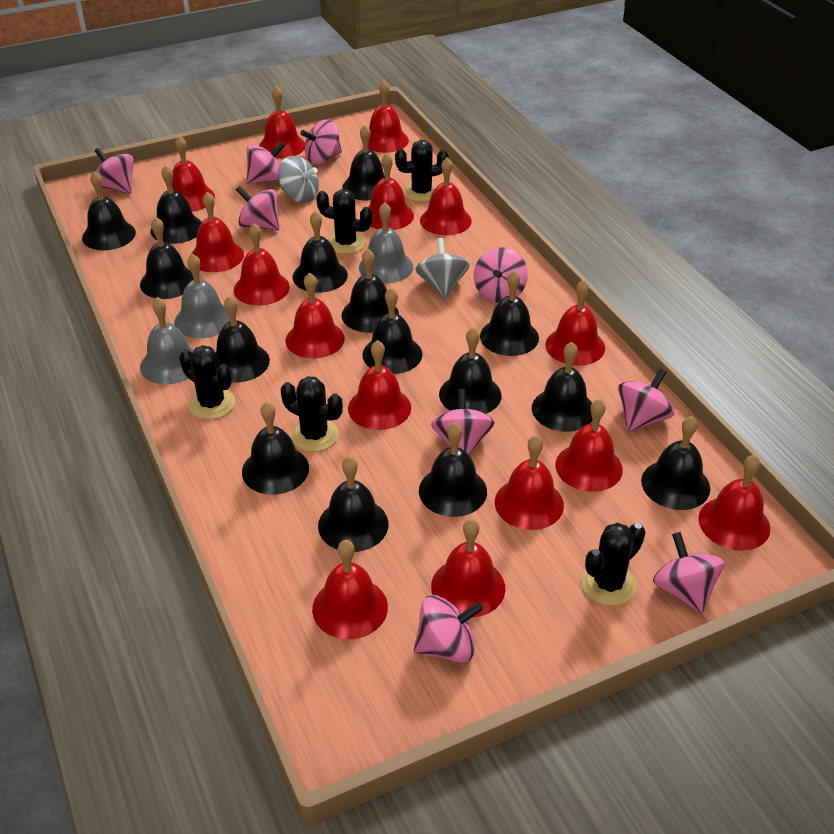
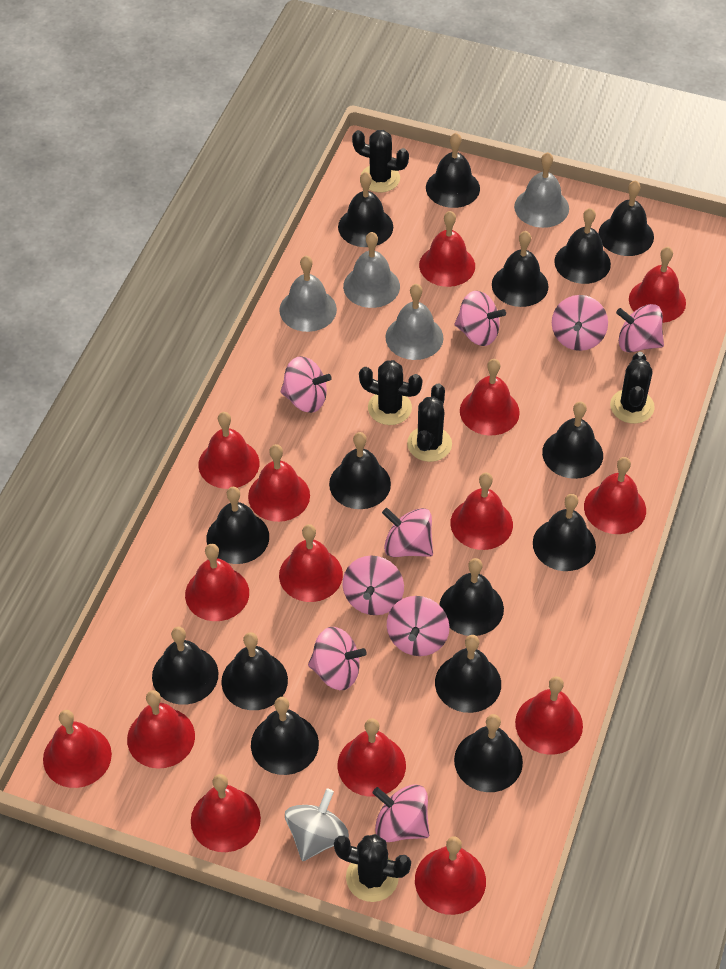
grey bell: [140,297,194,384] [174,254,230,338] [359,202,414,283] = 3 -> [279,256,337,332] [343,232,400,308] [385,284,444,360] [514,152,569,228] = 4
grey spinning top: [278,156,319,203] [416,238,470,299] = 2 -> [285,789,349,861] = 1

